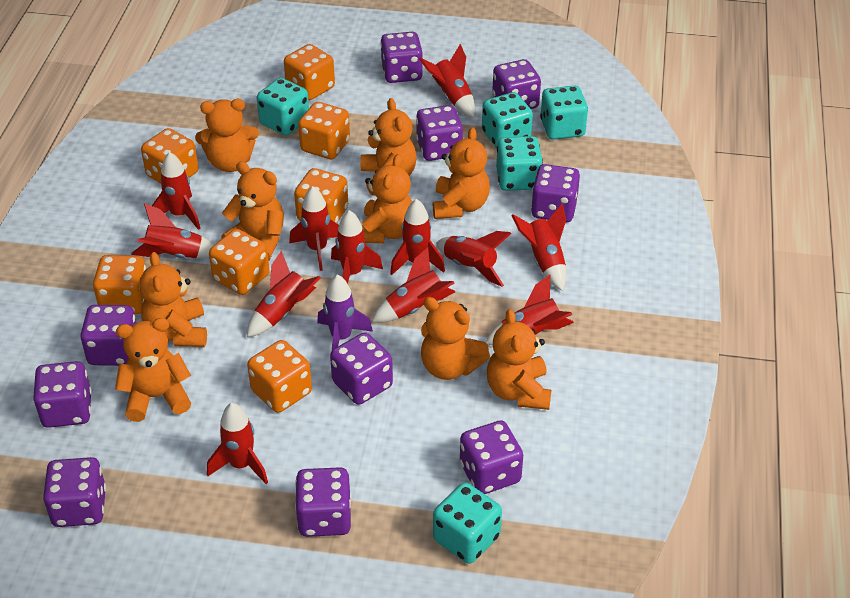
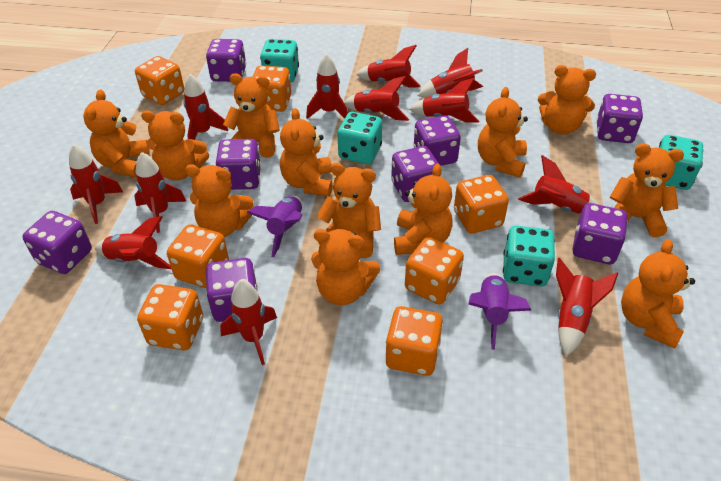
orange teddy bear: [115,318,191,422] [139,252,207,347] [195,99,259,172] [221,161,284,261] [360,98,417,195] [362,154,413,243] [421,297,490,380] [433,128,490,219] [487,309,551,410] = 9 -> [83,89,150,178] [141,110,209,181] [185,164,255,237] [223,73,280,158] [280,108,333,197] [311,229,380,305] [317,163,381,258] [394,163,453,255] [478,87,528,178] [538,65,596,135] [610,143,684,237] [621,239,695,349] = 12
purple dice: [33,361,92,428] [43,457,106,527] [80,305,136,366] [295,467,351,537] [330,332,393,405] [380,32,423,83] [416,105,463,161] [460,420,523,494] [492,59,541,109] [531,164,580,222] = 10 -> [22,211,92,274] [206,39,246,82] [206,258,258,322] [216,139,261,190] [391,146,439,202] [414,116,461,166] [573,203,628,264] [596,94,643,143] = 8
purple rocket: [317,274,373,350] = 1 -> [247,195,303,257] [468,273,532,350] = 2
turquoise dice: [257,78,309,136] [433,483,502,564] [482,92,533,148] [496,136,543,191] [540,86,588,140] = 5 -> [260,39,299,83] [338,112,382,164] [503,226,555,286] [659,135,703,190] = 4

